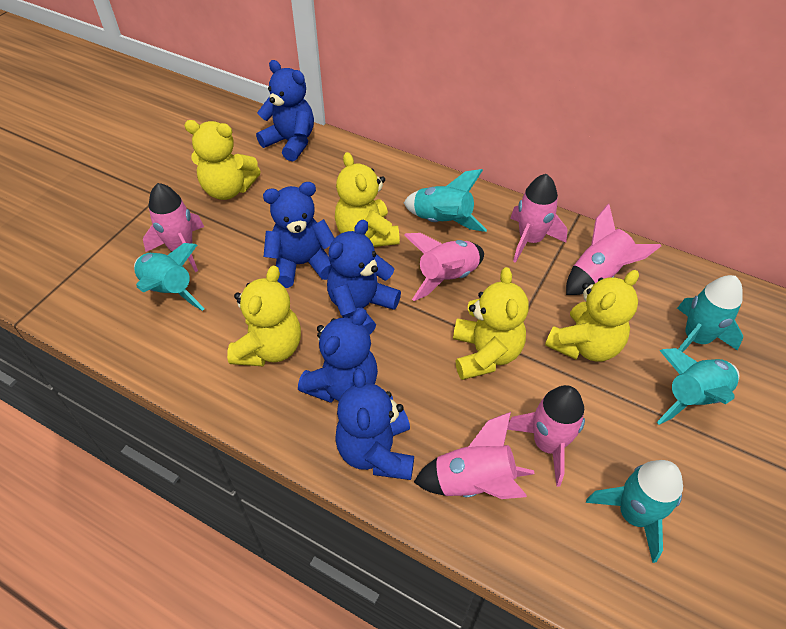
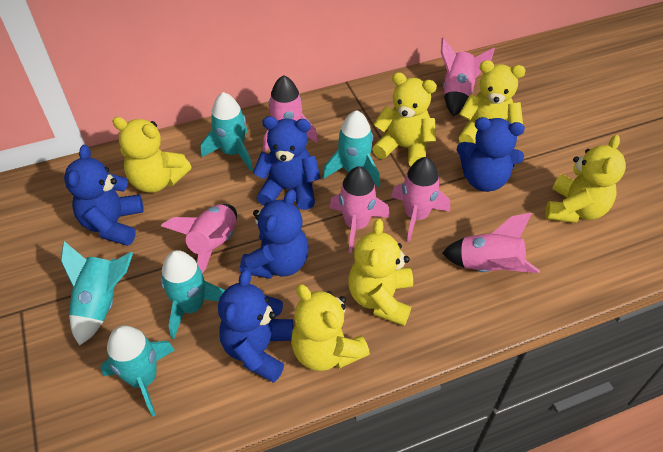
yellow teddy bear: [184,120,261,200] [227,266,301,366] [335,152,400,247] [453,267,528,380] [545,270,639,362] = 5 -> [112,117,192,193] [291,284,370,371] [348,219,413,326] [372,72,437,166] [459,60,526,143] [545,135,626,223] = 6

